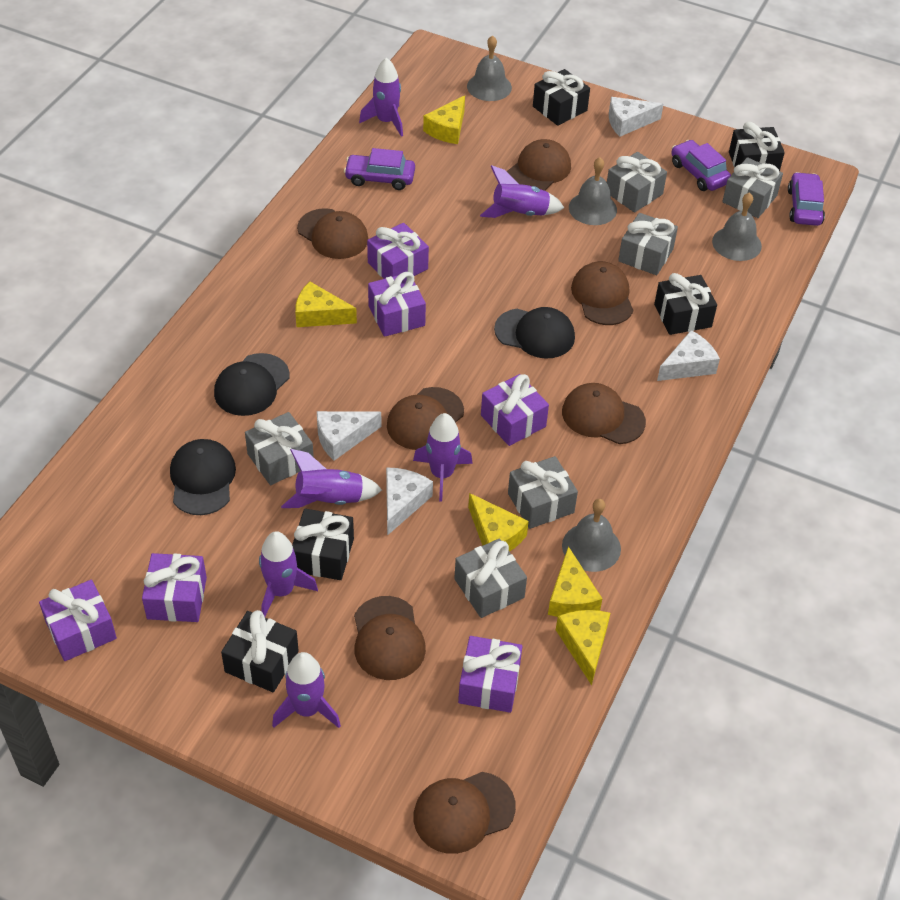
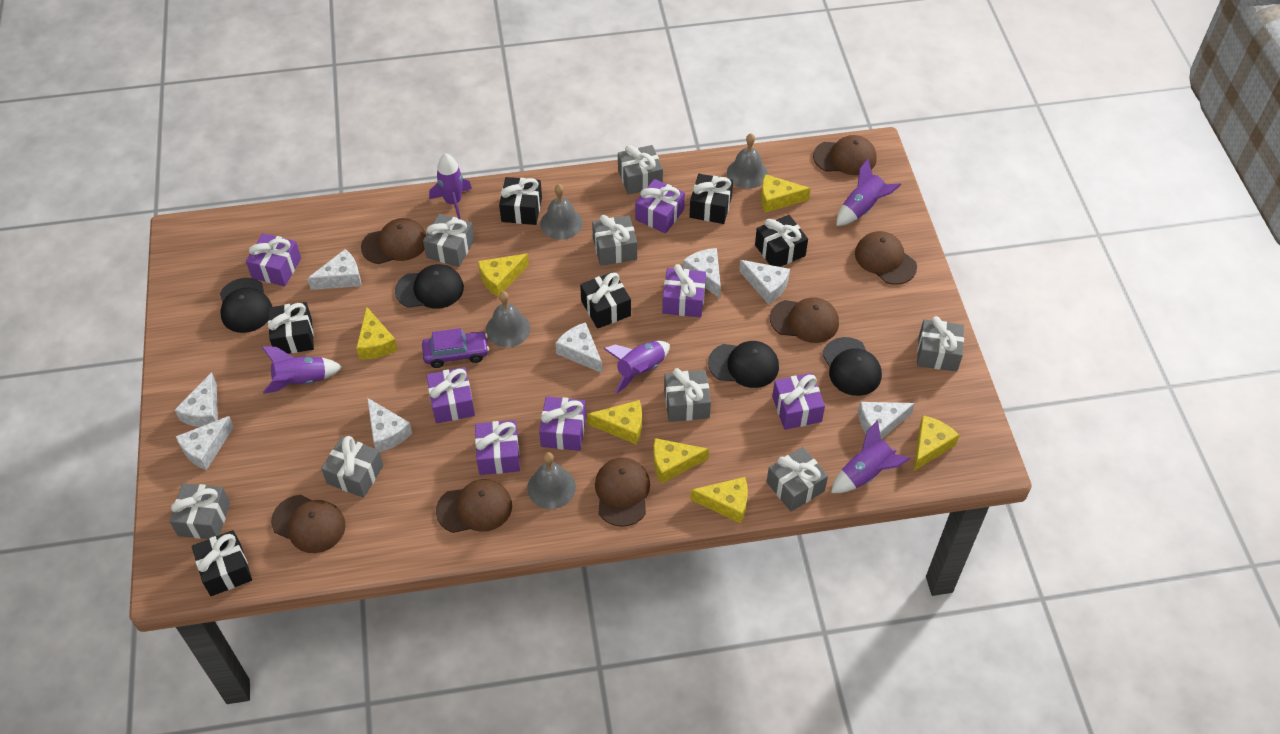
black cap: [170,439,236,515] [214,353,289,416] [494,307,575,358] = 3 -> [220,278,272,333] [395,264,464,309] [708,341,779,388] [822,337,882,396] = 4
black gift: [221,610,299,692] [292,508,354,580] [533,69,590,126] [654,273,717,335] [729,122,785,171] = 5 -> [192,530,252,596] [268,302,314,354] [499,177,542,225] [580,272,631,329] [689,174,733,224] [755,215,808,267] = 6
grey gift: [245,412,314,485] [454,539,527,618] [508,456,578,529] [607,152,667,213] [618,213,678,275] [722,157,783,218] = 6 -> [169,483,230,539] [321,436,383,498] [423,214,475,267] [592,215,637,266] [618,145,663,194] [664,368,711,422] [767,447,828,511] [917,316,964,372] = 8
purple car: [344,148,415,190] [671,140,731,191] [788,172,825,226] = 3 -> [422,328,489,368] = 1
purple gift: [39,580,117,661] [142,553,207,622] [367,223,429,279] [368,272,426,337] [458,636,522,713] [481,374,549,446] = 6 -> [246,233,301,286] [426,367,475,424] [475,420,520,475] [539,396,586,451] [635,179,685,234] [662,264,706,317] [772,373,825,430] = 7
purple rocket: [259,531,318,616] [272,652,341,728] [281,449,382,508] [359,58,403,137] [413,413,473,502] [480,165,564,218] = 6 -> [262,346,342,394] [429,153,472,219] [604,341,670,394] [831,420,911,493] [836,158,901,226] = 5
white cheese: [317,411,381,461] [386,467,433,536] [609,97,663,137] [657,330,720,381] = 4 -> [175,372,218,427] [176,416,234,470] [307,249,361,290] [367,398,412,452] [555,322,602,373] [683,248,721,298] [739,260,790,304] [858,402,915,439] = 8
yellow cheese: [295,282,357,327] [423,95,465,144] [468,493,529,552] [548,546,602,617] [556,610,610,685] = 5 -> [356,307,398,359] [478,254,529,297] [588,400,642,445] [654,438,709,484] [690,477,748,523] [761,174,811,213] [914,415,959,471] = 7

